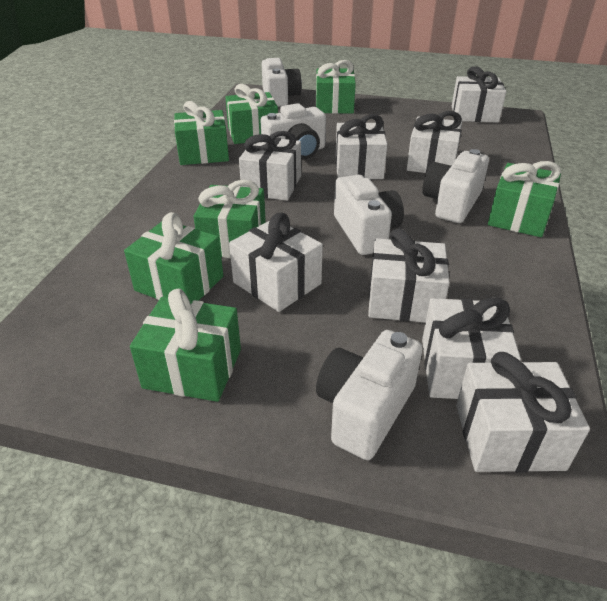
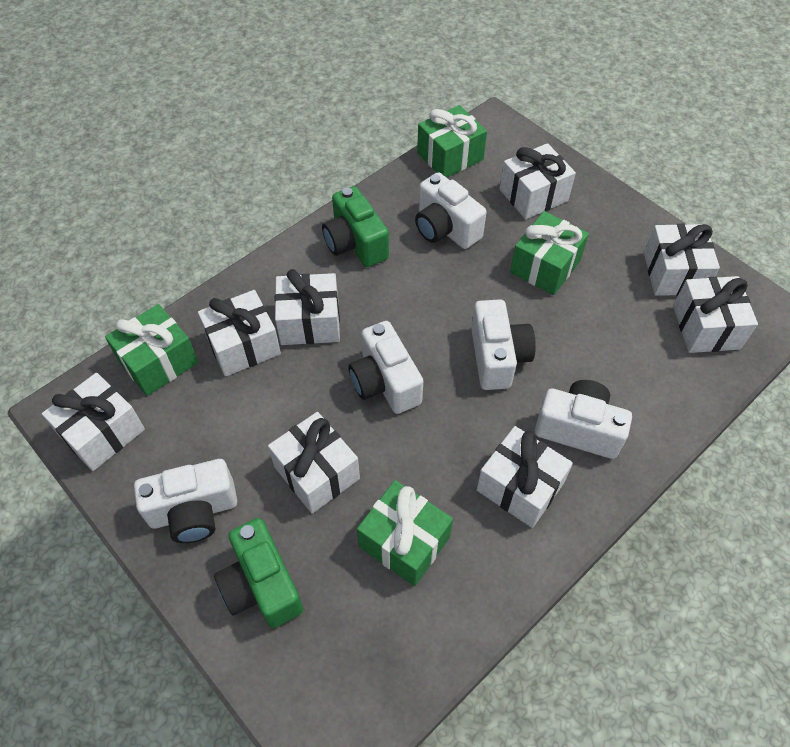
green camera: none = 0 -> [214,518,303,628] [322,186,389,267] = 2
green gift: [124,212,223,301] [130,289,241,402] [174,101,229,165] [193,180,266,258] [225,84,278,144] [316,60,356,114] [488,161,561,237] = 7 -> [105,304,198,396] [357,480,453,586] [417,105,487,178] [510,211,589,295] = 4

